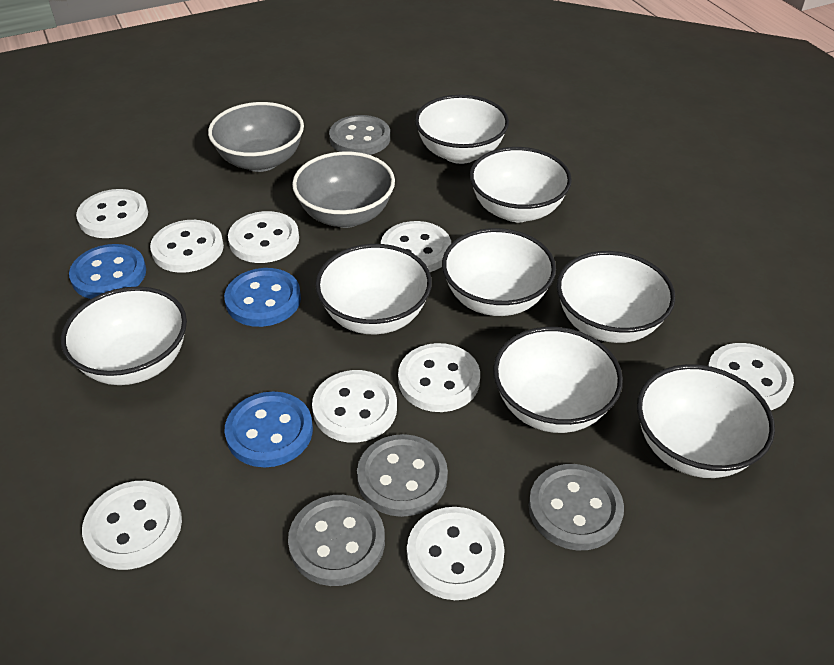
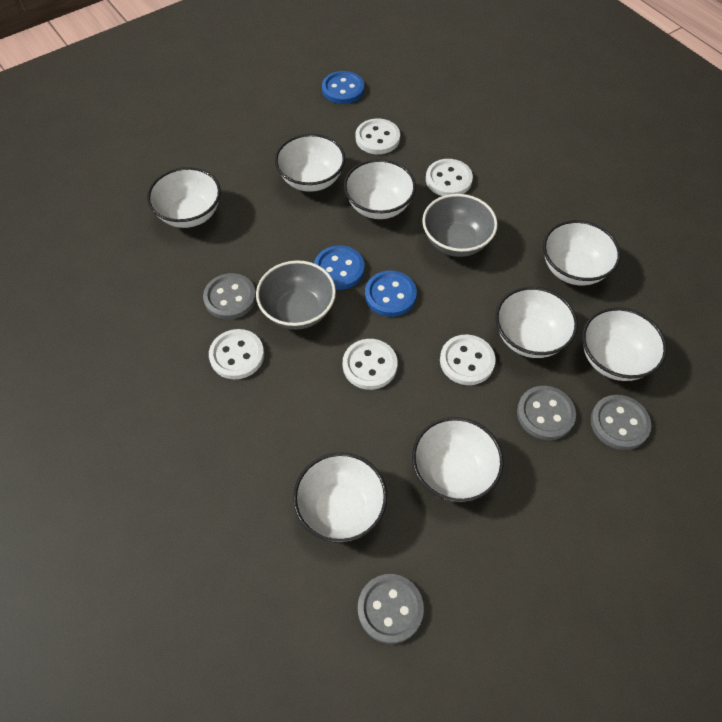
white button: [76,189,148,238] [82,481,182,570] [150,220,224,273] [228,211,299,263] [312,370,397,443] [381,221,451,272] [398,343,480,412] [407,507,505,600] [708,343,794,410] = 9 -> [209,329,264,379] [343,339,398,390] [356,118,400,154] [426,159,473,196] [440,334,496,385] = 5

